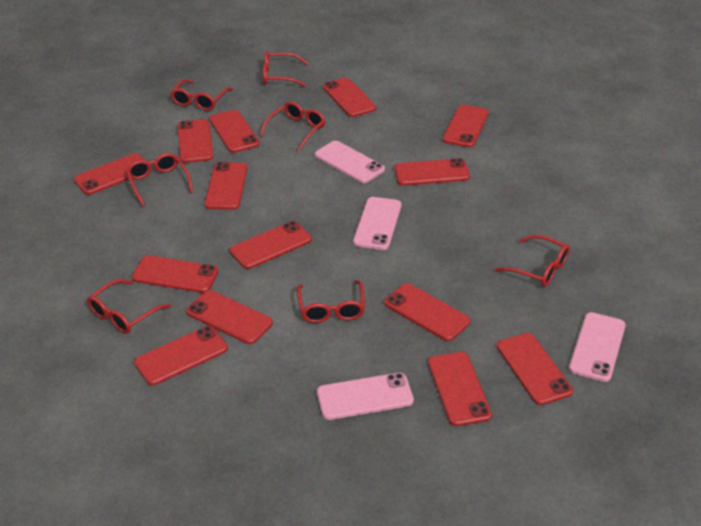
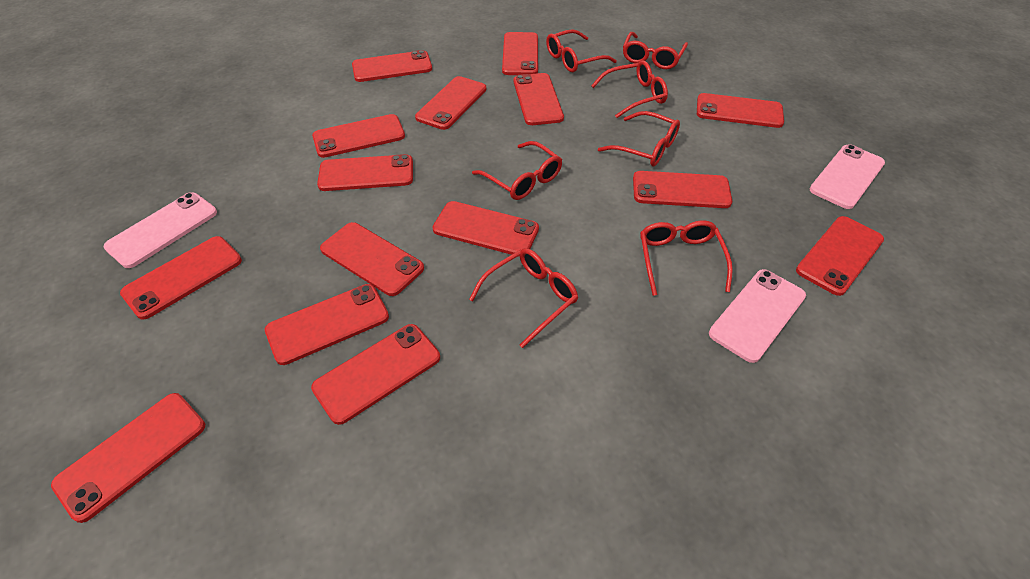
pink phone: [315,141,385,183] [317,373,414,420] [353,197,402,250] [569,312,626,382] = 4 -> [104,192,217,268] [709,269,806,363] [810,144,885,209] = 3
red phone: [74,153,144,195] [132,255,219,293] [134,326,228,386] [178,119,213,163] [186,290,273,344] [205,162,247,210] [209,110,260,153] [230,221,312,269] [323,78,376,117] [384,283,471,341] [394,158,470,186] [428,352,492,426] [443,105,489,147] [497,333,573,405] = 14 -> [51,393,205,523] [120,236,242,320] [265,284,389,365] [311,324,440,425] [312,114,405,158] [317,154,413,191] [320,222,424,296] [352,50,432,82] [415,76,486,130] [433,201,539,257] [502,32,538,75] [514,73,564,125] [633,171,732,208] [697,93,784,128] [796,216,884,296] = 15

